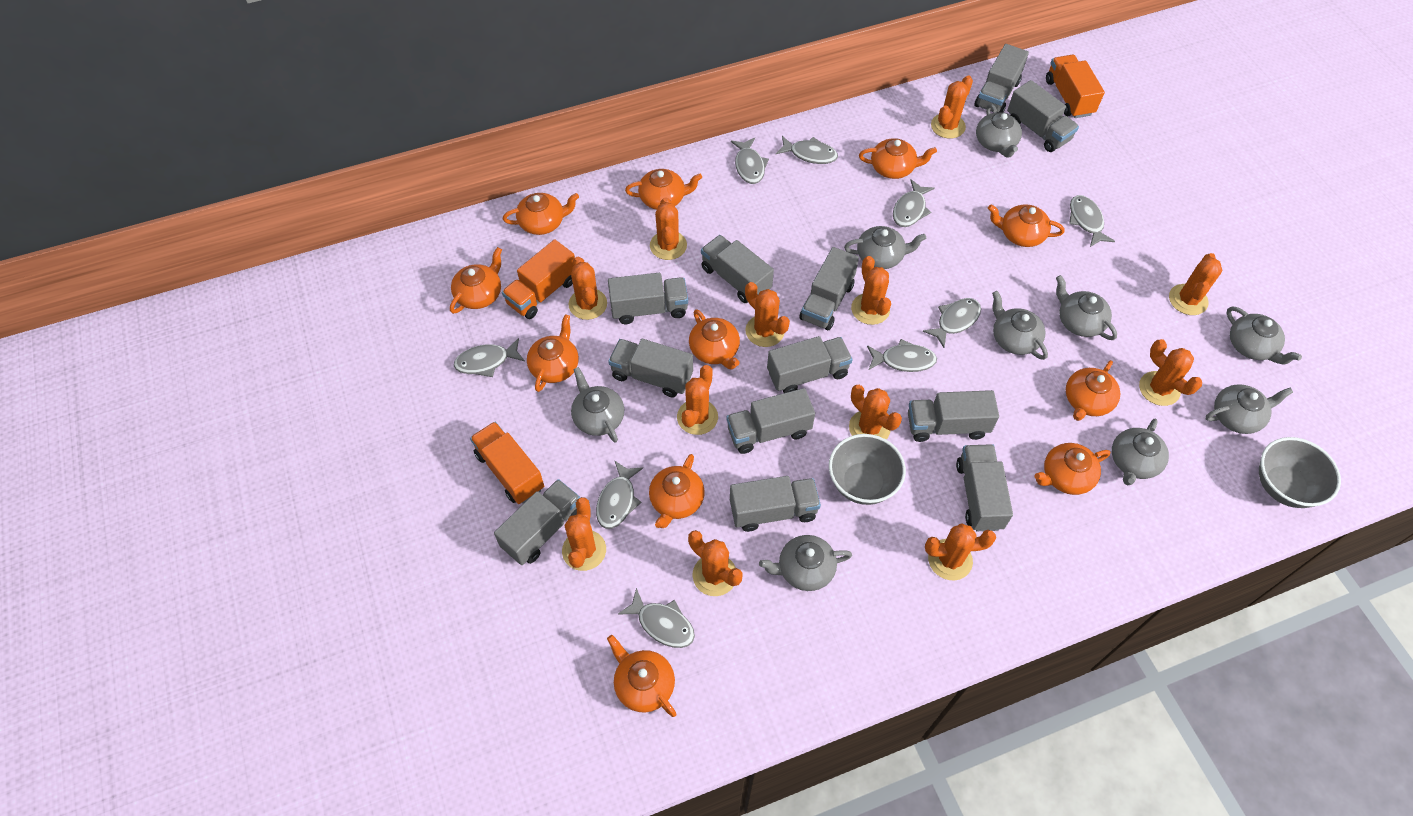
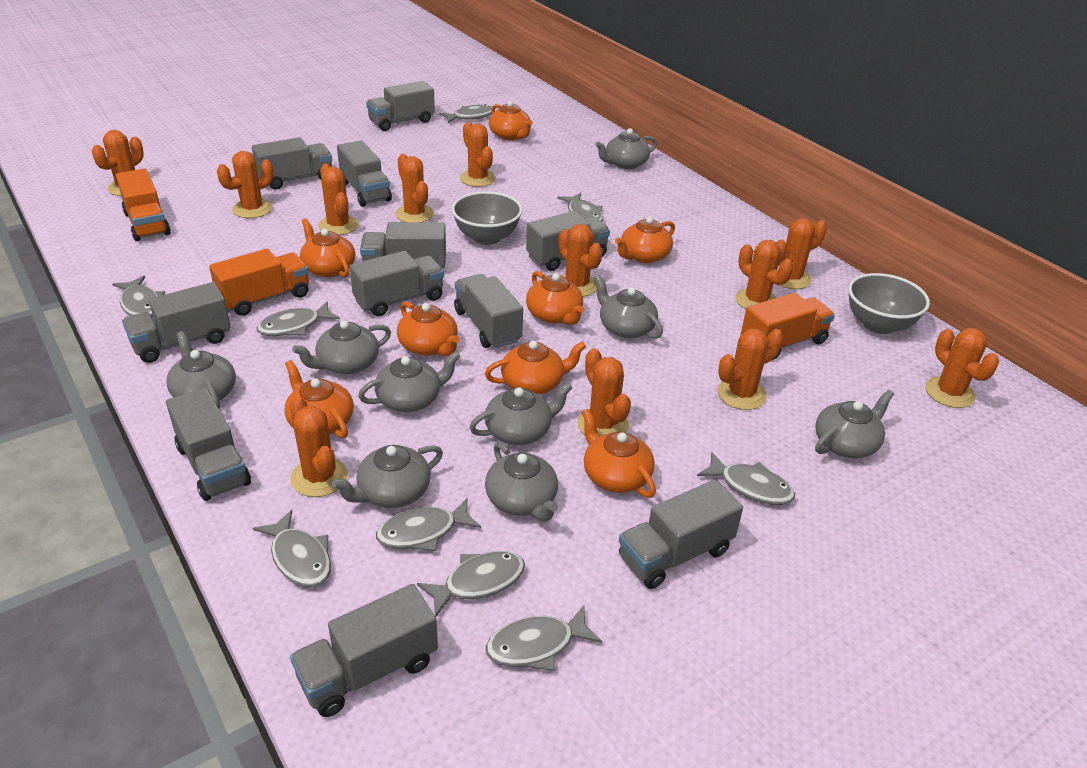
grey truck: [494,479,580,565] [608,273,688,324] [608,339,693,397] [701,235,774,303] [727,388,815,454] [730,476,821,532] [767,336,853,393] [799,247,859,330] [908,390,999,442] [956,444,1013,531] [974,44,1029,113] [1007,80,1079,152] = 12 -> [122,282,231,363] [166,387,251,501] [252,137,332,189] [290,584,438,717] [337,140,392,207] [349,251,444,316] [360,222,446,268] [366,81,435,131] [454,274,523,348] [526,211,610,271] [619,479,743,589] = 11
orange teapot: [450,247,502,314] [503,193,579,235] [527,314,579,392] [607,635,676,717] [625,169,702,210] [649,454,705,528] [689,309,740,370] [859,138,937,179] [988,204,1065,247] [1034,443,1110,495] [1066,360,1120,421] = 11 -> [284,360,354,438] [300,218,355,277] [397,301,460,356] [485,341,586,395] [489,101,533,140] [526,271,584,325] [582,409,656,498] [615,217,675,263] = 8

